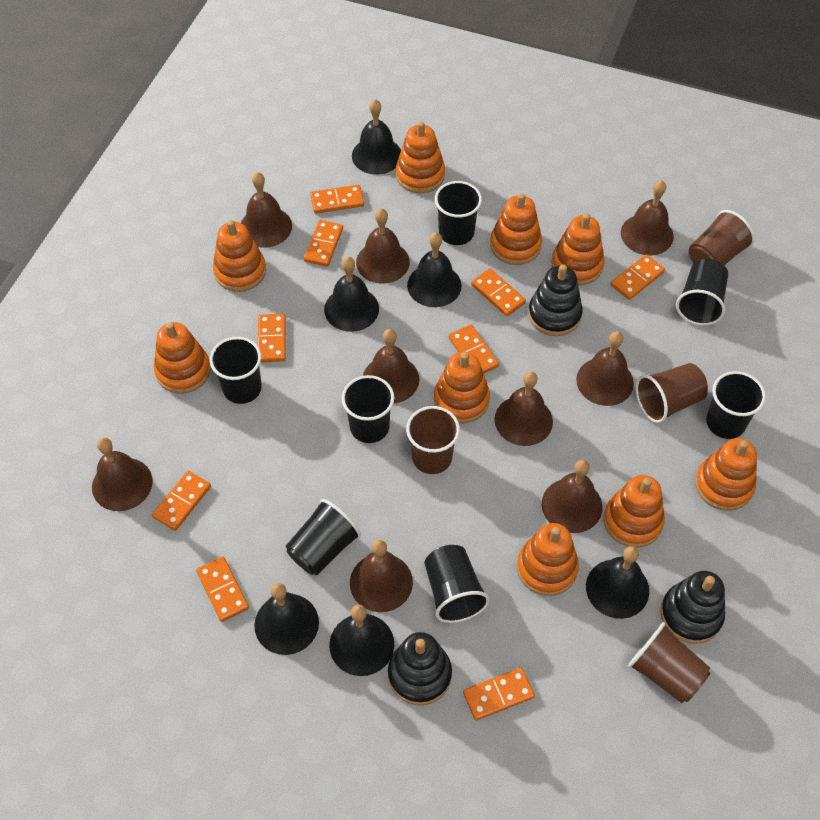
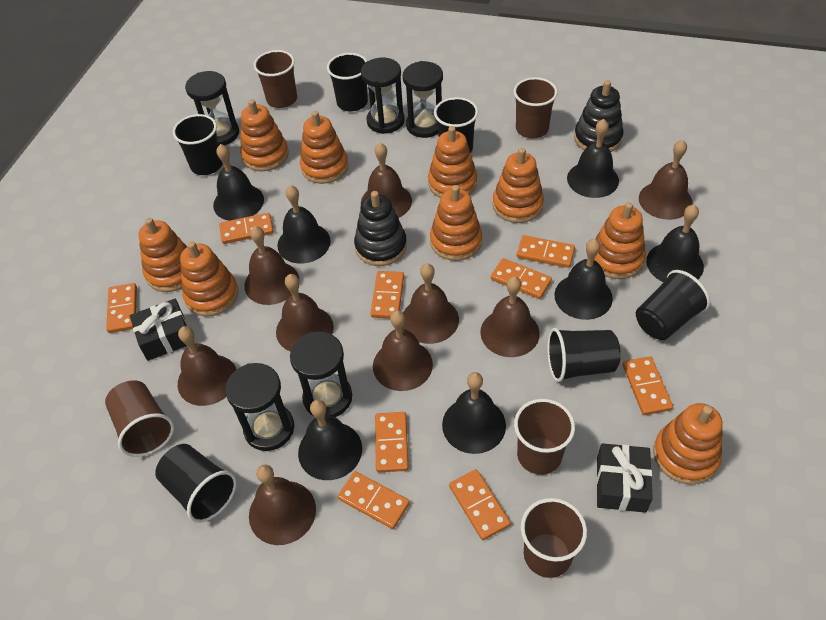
black bell: [254,583,319,655] [324,257,379,332] [329,605,394,676] [352,99,401,175] [407,232,462,307] [586,546,649,619] = 6 -> [213,144,264,221] [277,185,331,264] [298,399,362,480] [442,372,506,454] [554,239,613,320] [567,119,619,198] [646,205,704,282] = 7
black cup: [210,337,262,404] [286,499,361,575] [342,375,394,443] [425,545,490,623] [435,181,482,245] [676,259,728,325] [706,371,766,439] = 7 -> [155,444,237,523] [173,114,223,175] [327,53,368,111] [434,97,478,153] [547,328,621,382] [636,270,710,340] = 6
black gift: none = 0 -> [130,299,188,361] [596,443,653,513] = 2
black hourglass: none = 0 -> [185,71,239,145] [225,363,294,451] [290,332,352,417] [361,58,405,134] [403,61,443,138] = 5
black stacking toy: [388,632,452,706] [528,264,583,336] [660,571,725,644] = 3 -> [354,191,407,266] [574,80,624,152] = 2
brown cup: [406,406,460,474] [628,622,710,703] [636,363,708,423] [689,210,755,265] = 4 -> [105,380,174,457] [254,50,297,108] [513,77,558,138] [514,399,575,475] [521,498,587,578] = 5

